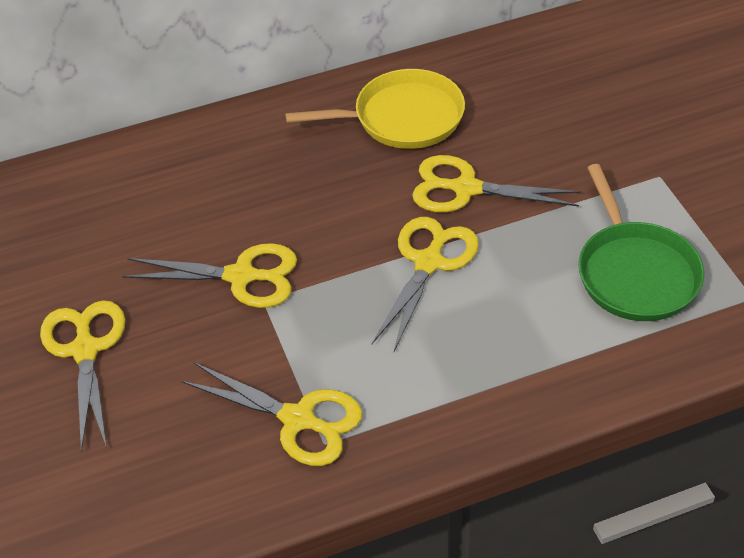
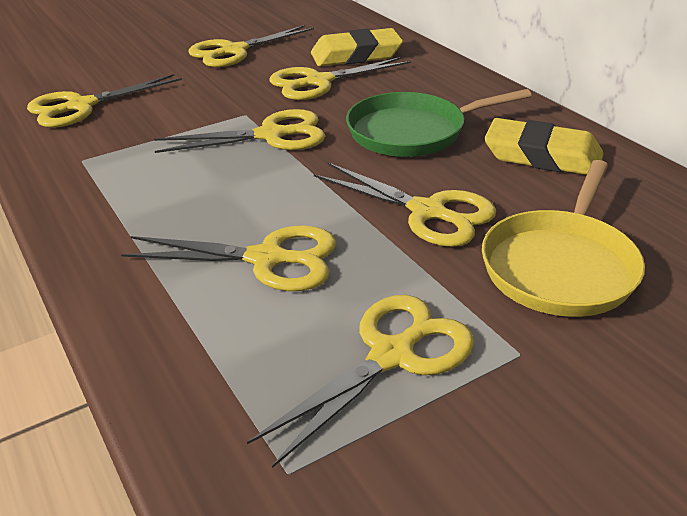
yellow eraser: none = 0 -> [311,28,403,66] [484,118,604,175] = 2
yellow scissors: [40,300,125,452] [122,243,297,308] [181,362,363,466] [372,217,479,351] [412,155,581,212] = 5 -> [27,74,182,128] [121,226,336,291] [154,109,326,153] [188,25,314,67] [247,295,474,468] [270,57,411,100] [314,163,496,247] = 7

